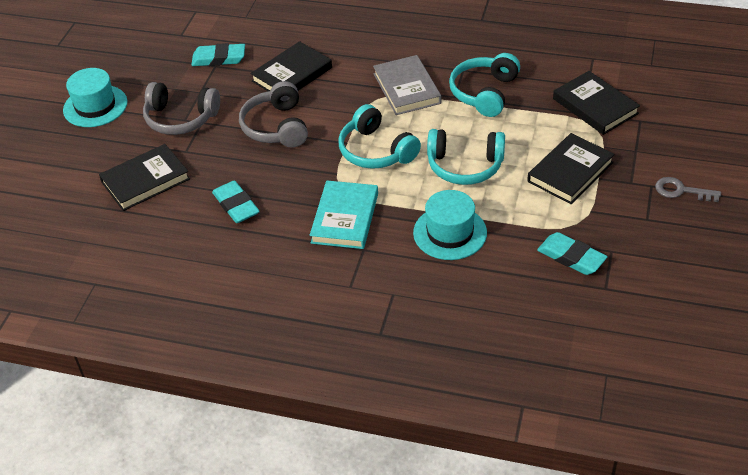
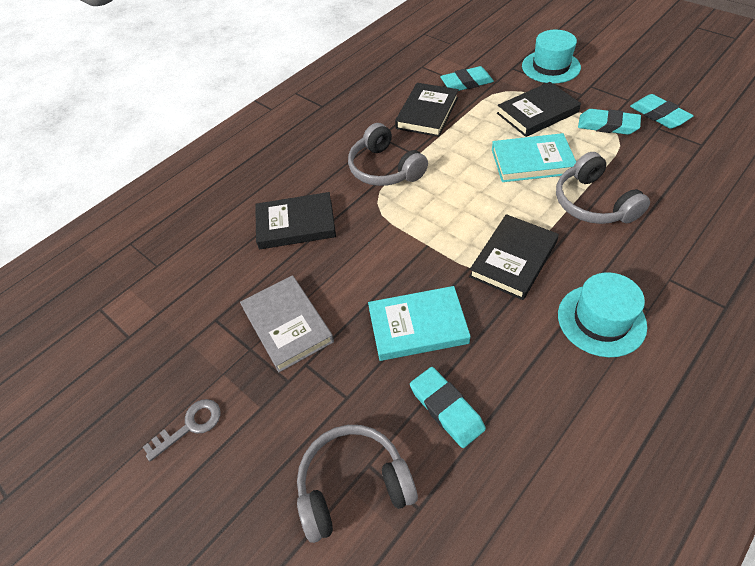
grey headphones: [143,82,220,135] [239,81,308,148] = 2 -> [297,425,418,543] [348,123,428,186] [556,152,650,224] = 3
turquoise book: [310,180,378,249] = 1 -> [368,286,471,361] [492,133,576,182] = 2
turquoise eraser: [191,43,245,66] [212,180,260,223] [537,232,608,275] = 3 -> [410,367,486,448] [440,66,494,91] [578,109,641,135] [630,94,694,129] = 4
turquoise headphones: [338,104,421,169] [427,129,505,185] [449,53,520,117] = 3 -> none = 0

